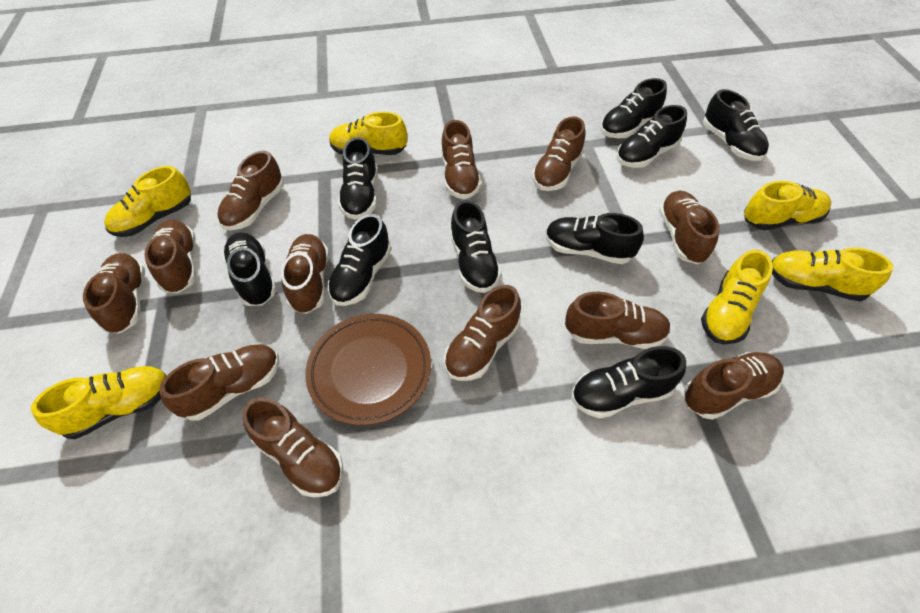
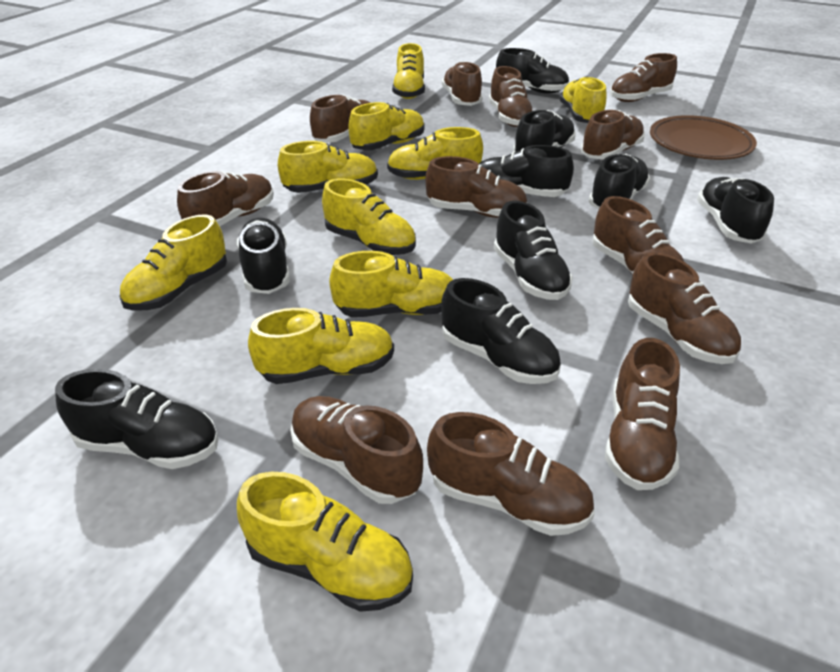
yellow shoe: [31,366,167,439] [104,166,191,237] [329,112,407,155] [701,250,773,344] [744,181,831,230] [772,248,893,301] = 6 -> [119,215,227,311] [237,472,413,612] [248,308,394,384] [278,141,378,193] [322,179,416,255] [329,251,453,317] [348,102,425,150] [387,127,483,180] [392,43,425,99] [559,76,606,123] = 10

